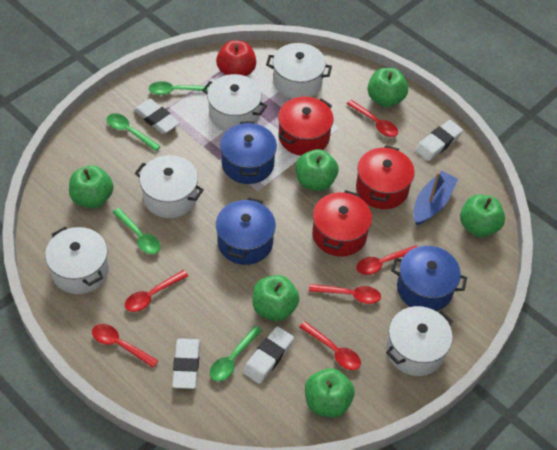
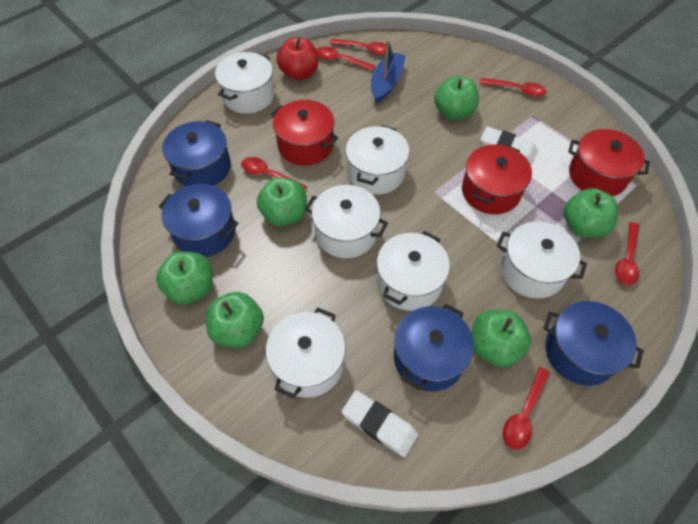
blue pot: [216,197,276,265] [220,122,277,184] [391,246,467,311] = 3 -> [158,184,238,257] [162,120,231,186] [394,304,474,391] [544,301,644,386] = 4
green spoon: [106,113,161,151] [112,208,160,254] [149,81,210,95] [210,325,262,381] = 4 -> none = 0
white eraser: [134,99,180,134] [172,338,200,389] [243,326,294,384] [415,120,463,161] = 4 -> [341,390,418,457] [480,127,538,164] = 2
white pot: [45,227,109,294] [135,155,204,218] [202,74,267,131] [266,43,332,99] [386,306,453,376] = 5 -> [215,52,275,114] [266,308,346,398] [305,185,388,258] [345,125,409,195] [377,231,450,311] [497,221,587,299] = 6

